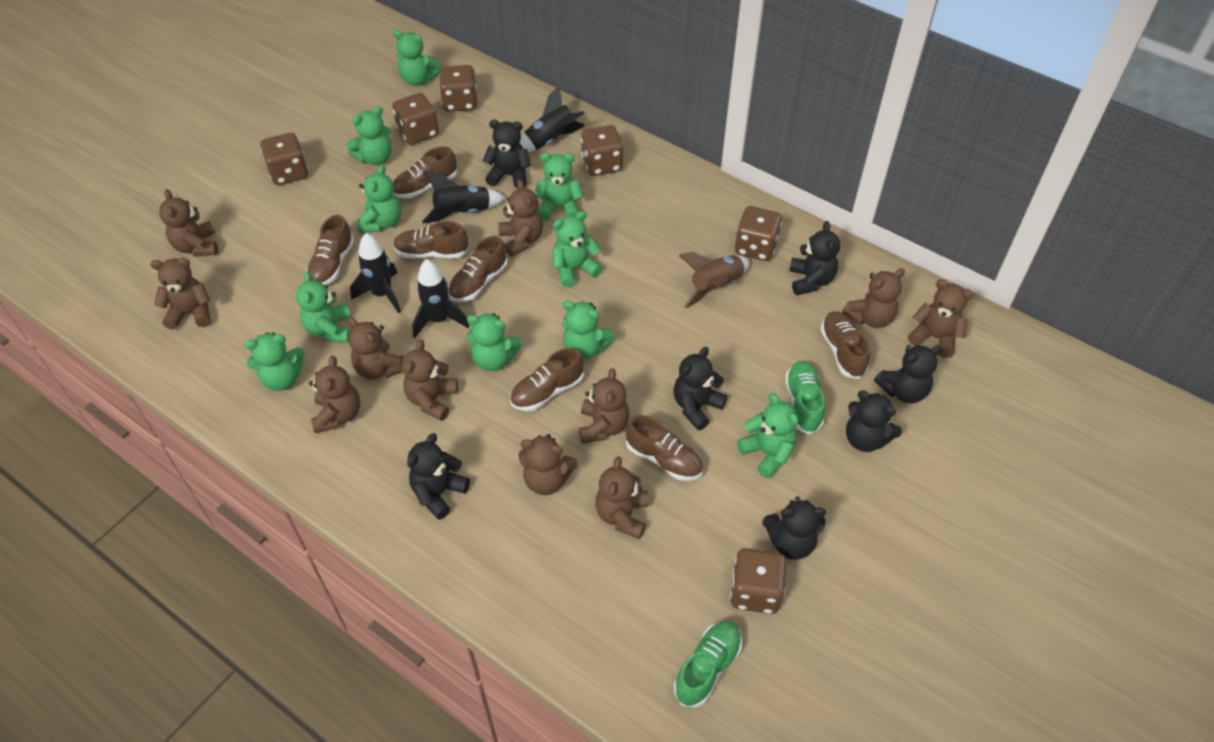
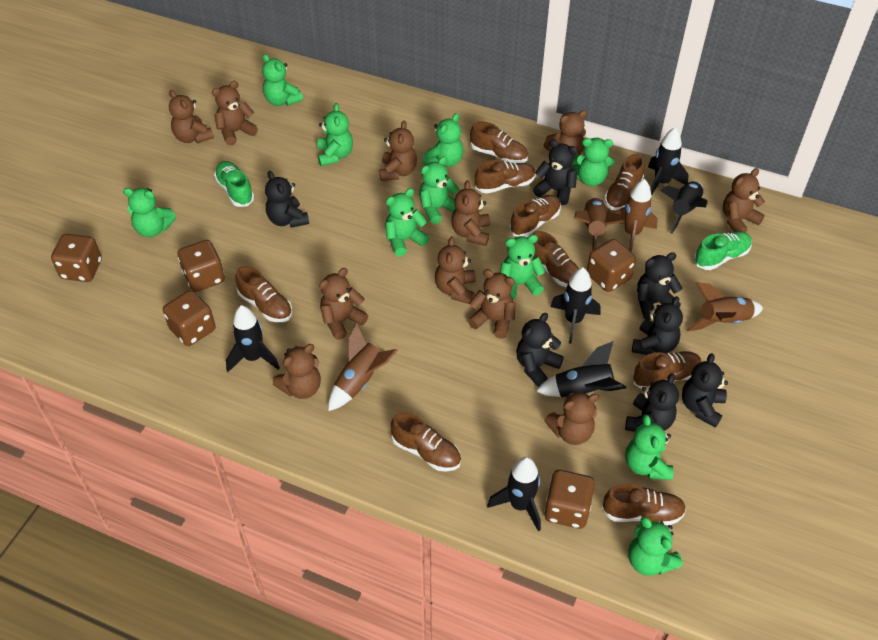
black rocket: [350,233,401,313] [412,259,469,338] [422,171,506,223] [519,85,585,153] = 4 -> [226,305,280,372] [487,457,541,531] [536,341,627,397] [550,267,600,344] [648,127,689,196] [660,181,708,234] = 6
brown dice: [260,133,308,185] [392,93,439,145] [439,65,477,112] [581,125,623,176] [730,548,786,614] [735,206,782,261] = 6 -> [51,234,102,282] [163,290,216,346] [178,240,225,292] [544,470,595,529] [587,239,636,292] = 5
brown rocket: [679,252,750,309] = 1 -> [328,323,398,411] [574,197,623,250] [613,179,658,252] [686,282,763,331] = 4
brown shoe: [306,215,354,285] [393,147,457,199] [393,221,469,259] [448,236,508,302] [510,348,584,411] [625,415,703,481] [820,311,870,379] = 7 -> [235,266,292,322] [391,412,461,472] [470,121,528,163] [475,160,536,194] [510,195,561,237] [531,231,579,287] [602,483,686,525] [604,154,644,211] [633,351,702,389] = 9

